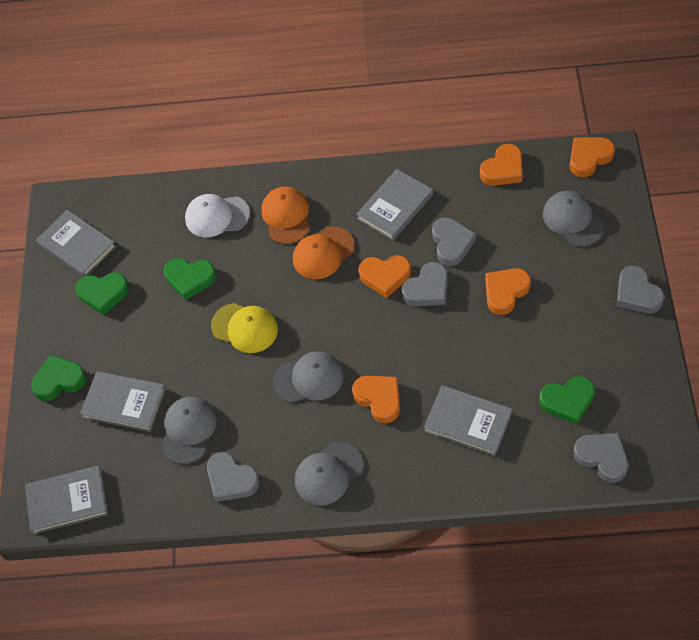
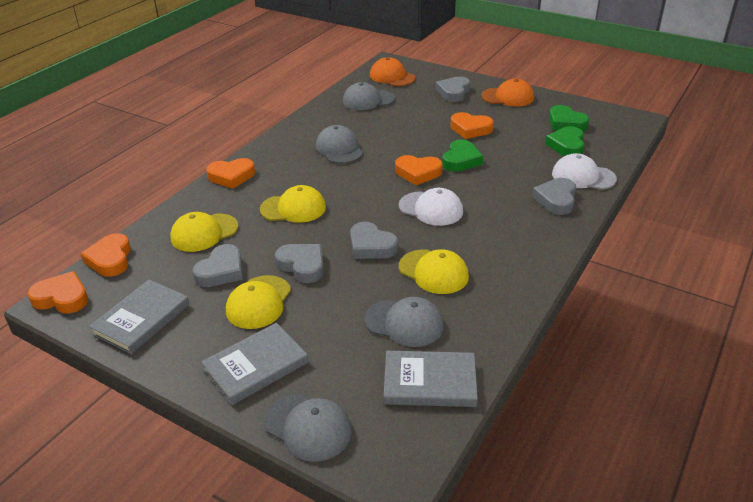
green heart: [31,355,87,401] [75,272,129,315] [164,258,216,300] [539,376,595,425] = 4 -> [442,140,483,172] [545,126,584,156] [549,105,589,131] = 3
grey book: [25,466,108,534] [36,210,116,277] [80,371,166,432] [356,169,433,241] [424,385,512,456] = 5 -> [89,279,190,354] [201,323,308,405] [383,351,478,407] = 3
white cap: [185,194,250,237] = 1 -> [399,188,463,226] [552,153,617,190] = 2
yellow cap: [211,303,278,353] = 1 -> [171,212,238,252] [226,275,291,329] [260,185,326,223] [399,249,469,294] = 4

